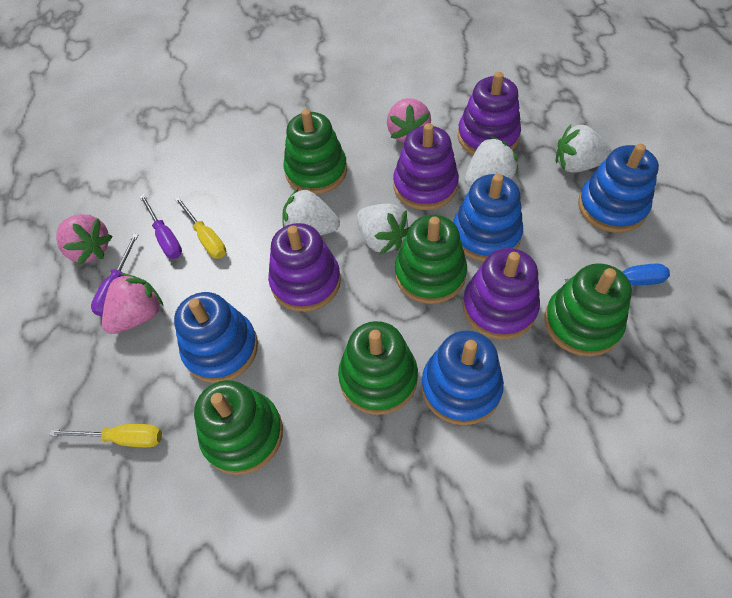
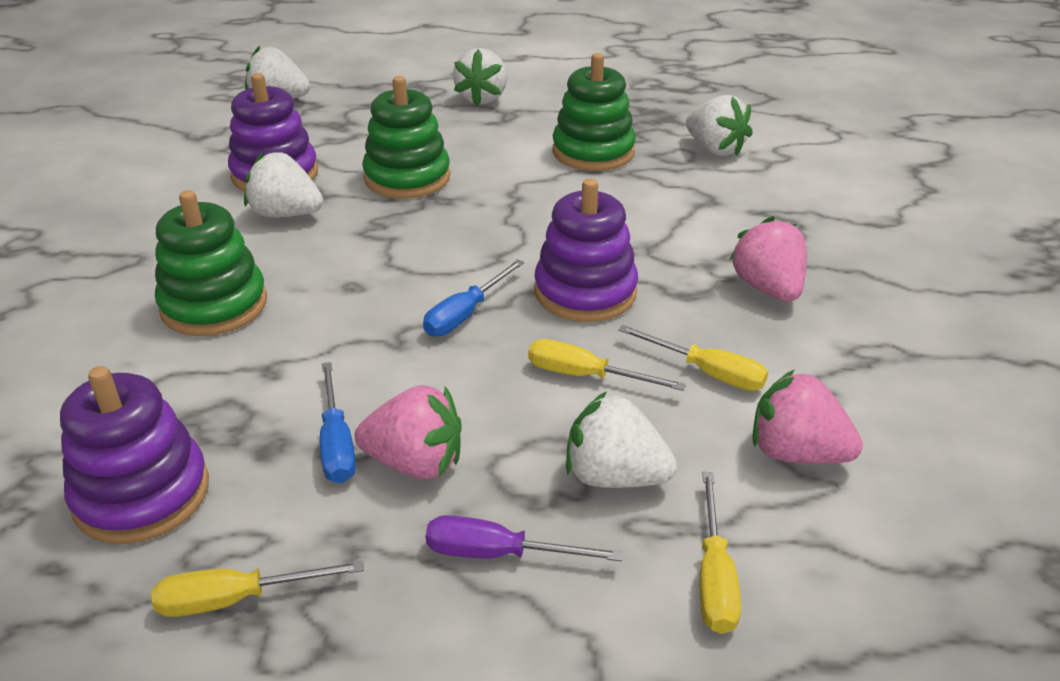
blue screwdriver: [565,263,670,285] = 1 -> [320,362,356,483] [423,260,524,337] = 2
blue stacking toy: [174,292,258,383] [421,330,504,425] [453,174,523,262] [578,144,659,233] = 4 -> none = 0
green stacking toy: [194,380,283,475] [283,109,347,194] [338,321,418,415] [395,215,467,304] [544,263,632,357] = 5 -> [155,190,267,336] [362,76,451,199] [553,53,636,171] = 3
purple screwdriver: [91,234,138,316] [139,194,182,259] = 2 -> [426,515,623,561] = 1
purple stacking toy: [268,223,341,312] [393,123,459,210] [458,72,521,155] [462,248,540,339] = 4 -> [60,366,209,544] [228,73,318,192] [534,179,638,322] = 3
white strawberry: [282,188,340,235] [357,204,410,254] [464,136,518,187] [556,124,612,173] = 4 -> [244,151,323,218] [245,45,310,99] [453,48,507,106] [566,391,677,488] [686,95,753,156] = 5
yellow screwdriver: [49,424,162,447] [175,197,226,259] = 2 -> [152,561,364,617] [528,339,686,391] [618,325,768,391] [699,472,741,634] = 4

